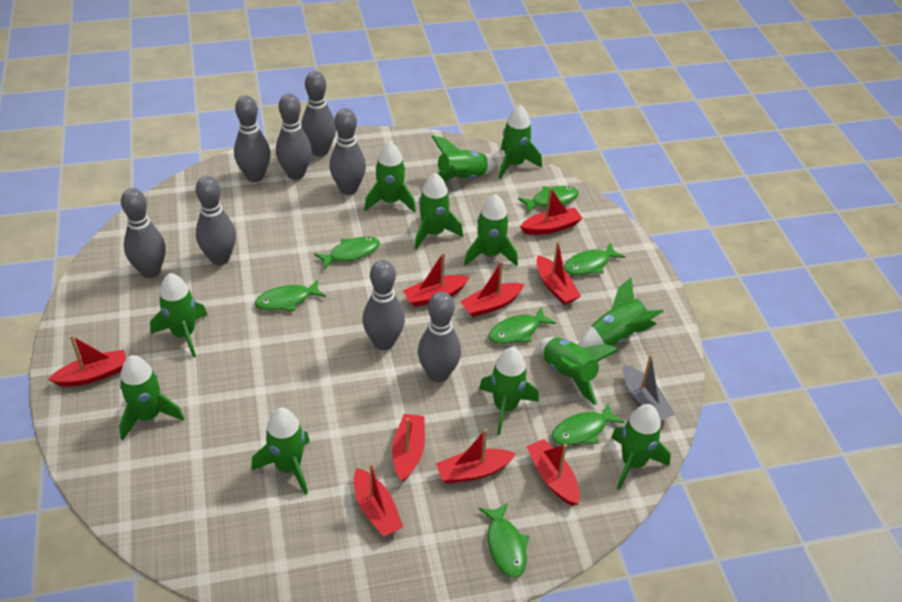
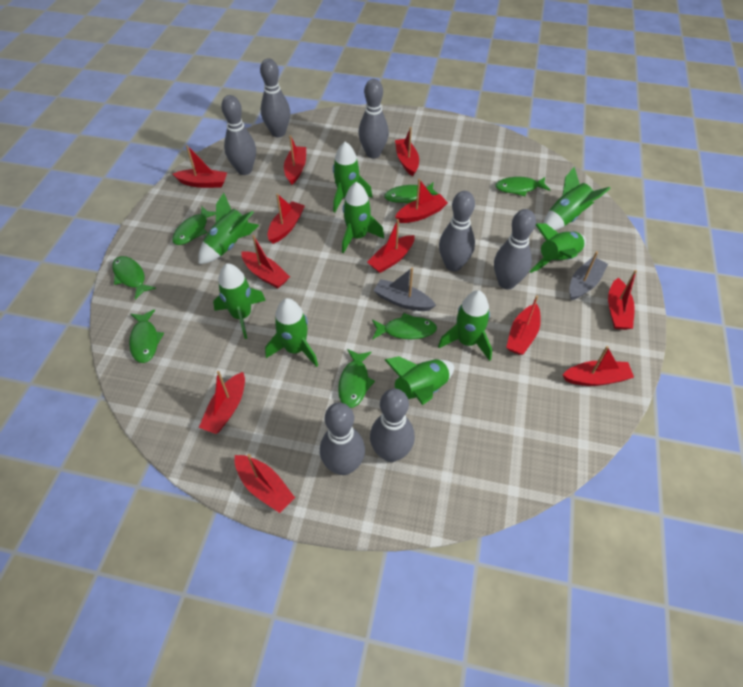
green rocket: [119,355,184,440] [150,273,207,358] [251,407,310,495] [364,141,416,213] [415,173,463,250] [432,136,496,182] [464,194,518,266] [479,347,539,435] [499,105,542,179] [539,337,619,405] [579,277,664,348] [611,404,671,490] = 12 -> [198,193,259,264] [213,263,266,339] [265,298,318,367] [333,142,373,212] [342,182,384,253] [385,356,454,405] [438,290,492,361] [529,223,586,273] [543,167,611,230] = 9
grey boat: [623,355,675,421] = 1 -> [373,268,436,311] [569,251,608,300] = 2
grey bowling pin: [121,188,166,278] [196,176,236,265] [234,95,271,182] [276,93,312,180] [301,71,336,156] [329,108,366,195] [363,260,405,350] [418,292,461,382] = 8 -> [221,95,256,175] [260,58,290,137] [320,403,365,475] [358,79,389,158] [370,389,415,462] [439,191,475,271] [494,209,536,289] = 7
red boat: [48,335,127,387] [354,463,403,536] [392,414,425,482] [403,252,470,307] [436,429,516,484] [460,261,524,317] [520,188,583,235] [526,439,580,506] [536,241,581,305] = 9 -> [173,145,227,188] [199,371,245,434] [235,454,295,513] [242,235,290,288] [268,194,305,244] [284,135,306,185] [367,219,415,273] [395,127,419,176] [395,179,448,223] [506,296,541,355] [563,346,634,386] [608,270,637,330] = 12

